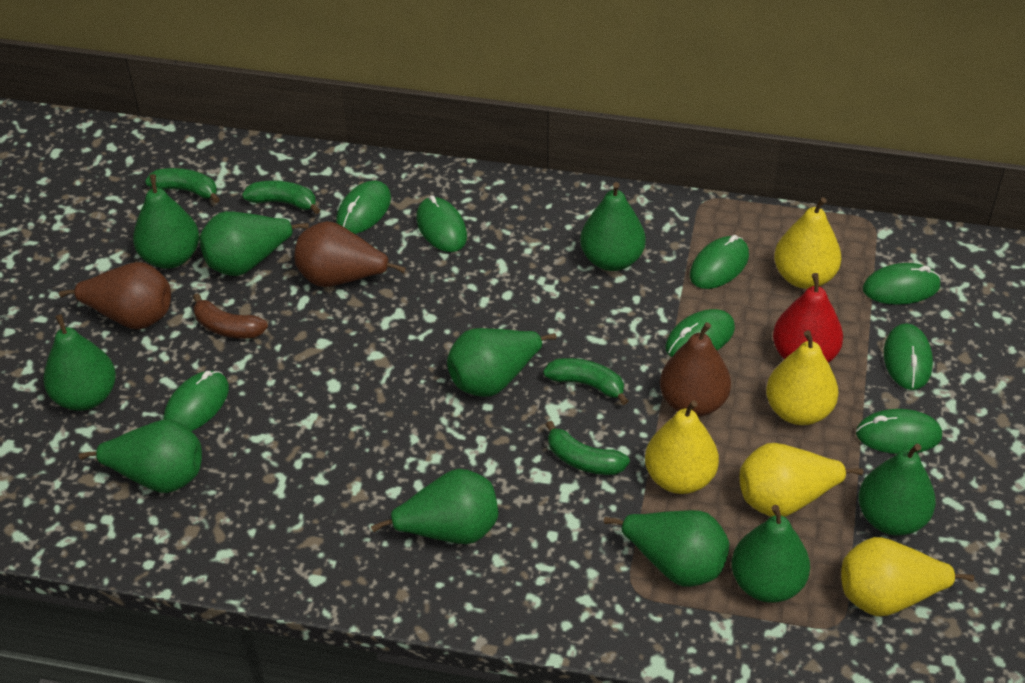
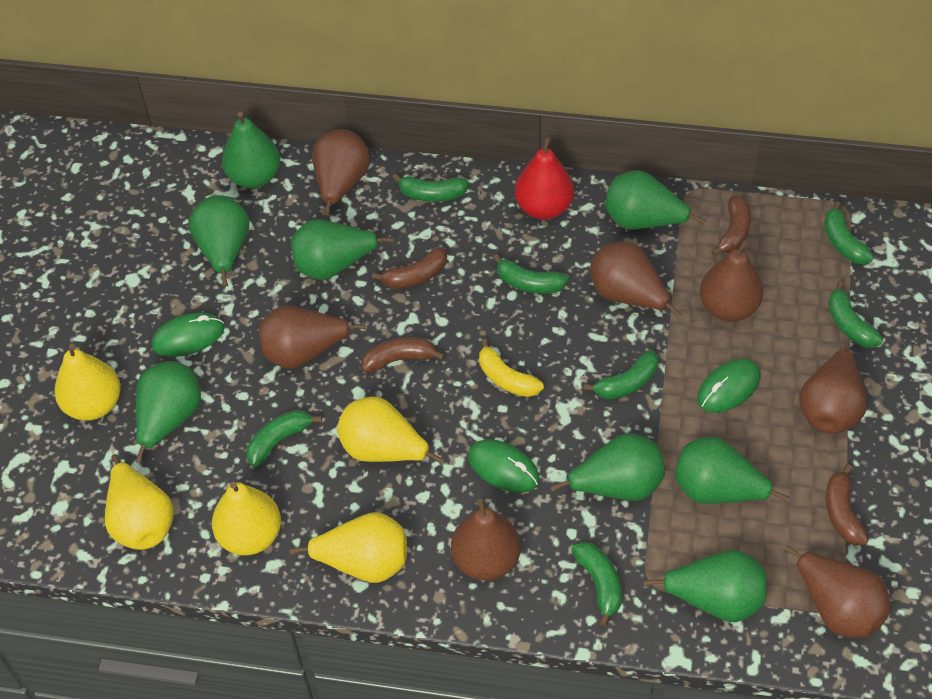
brown banana: [193,293,268,339] = 1 -> [362,337,445,372] [372,247,447,289] [711,196,751,256] [826,464,868,546] = 4
brown pear: [59,262,171,329] [295,221,406,287] [660,322,731,417] = 3 -> [259,305,366,369] [312,129,370,217] [451,499,521,581] [590,242,682,318] [700,240,763,322] [784,546,891,638] [799,341,867,434] = 7
green banana: [145,168,220,203] [242,180,320,214] [543,358,628,405] [546,421,630,475] = 4 -> [247,410,322,467] [392,173,469,202] [493,254,569,294] [571,542,622,626] [584,350,658,399] [824,201,874,264] [828,281,883,348] = 7
green mouse: [164,371,229,431] [336,180,391,234] [416,195,467,252] [665,309,735,357] [690,235,749,289] [856,409,942,454] [863,263,941,305] [884,323,933,390] = 8 -> [152,313,224,357] [468,439,539,493] [697,358,761,413] = 3
green pear: [43,314,116,411] [79,420,202,493] [133,174,199,269] [200,211,309,276] [371,469,498,544] [447,328,557,397] [580,182,646,271] [604,510,729,587] [732,505,810,603] [858,443,936,536] = 10 -> [135,361,201,463] [189,195,249,287] [222,112,280,188] [291,219,394,280] [550,433,665,501] [605,170,706,229] [644,550,767,622] [675,437,790,504] = 8
yellow banana: none = 0 -> [479,339,544,397] = 1

